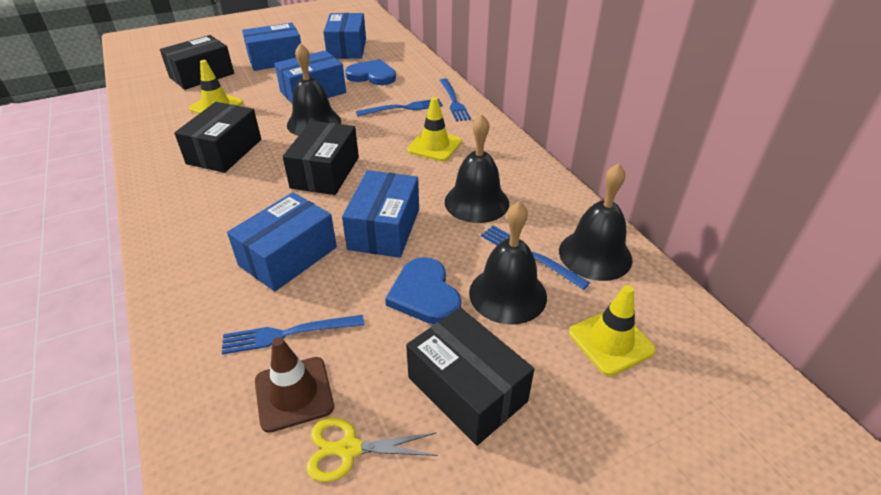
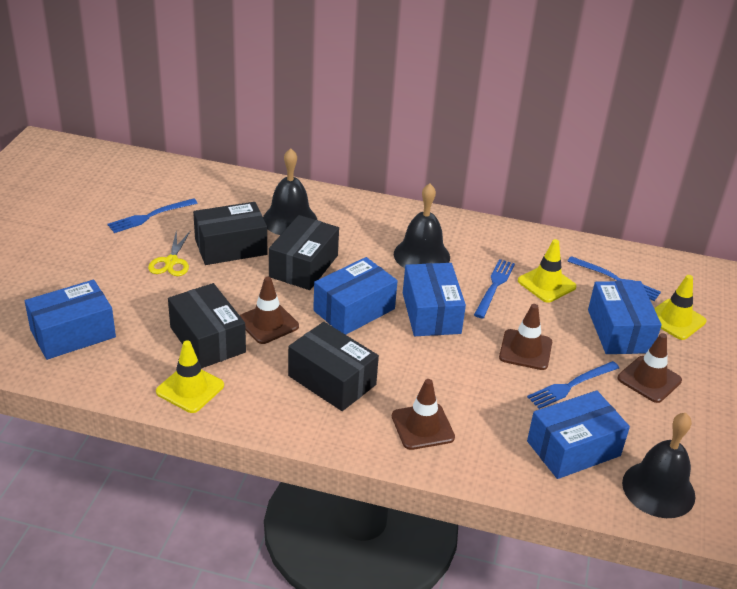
black bell: [287,43,341,136] [445,114,509,223] [469,201,547,325] [559,163,632,281] = 4 -> [263,148,317,235] [394,183,450,268] [622,413,695,518] = 3
blue heart: [345,59,396,85] [385,257,461,324] = 2 -> none = 0
brown traffic cone: [255,337,334,433] = 1 -> [240,277,299,344] [392,379,455,450] [499,304,552,370] [618,333,682,403] = 4

